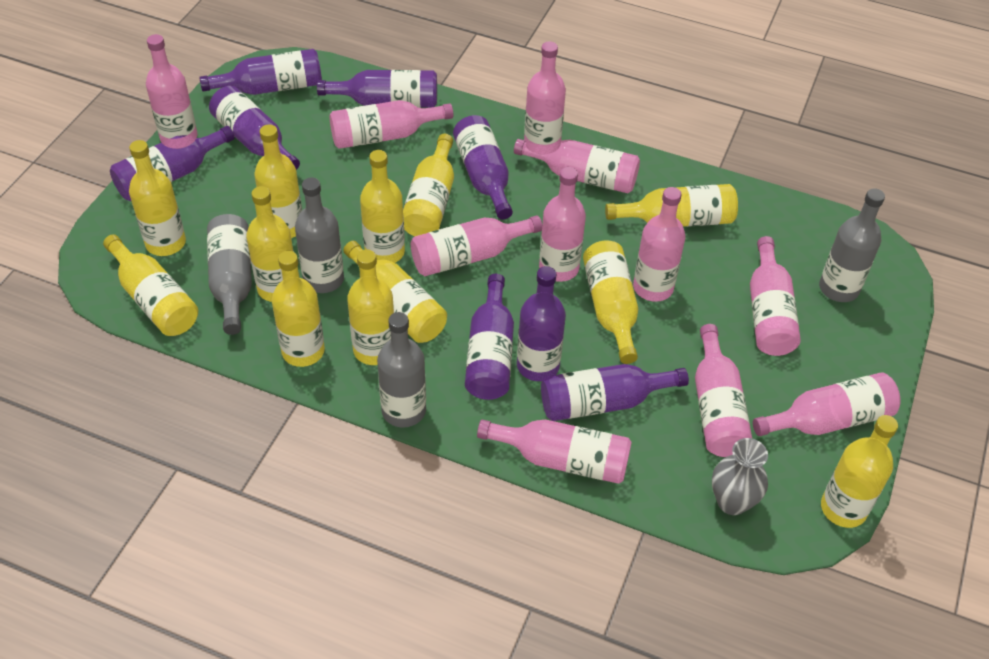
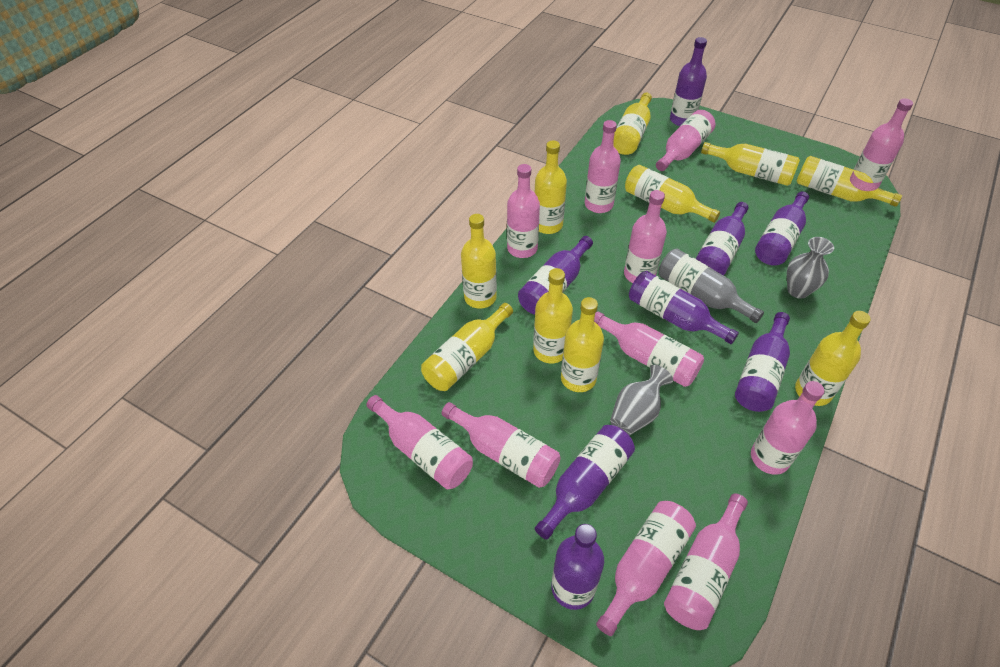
grey bottle: [207,214,252,335] [295,178,344,293] [377,312,426,428] [819,188,885,302] = 4 -> [658,248,764,323] = 1
grey vase: [712,438,768,515] = 1 -> [610,365,673,435] [787,237,834,299] = 2
yellow bottle: [103,234,198,336] [129,140,186,256] [246,186,294,302] [254,124,302,238] [272,251,325,367] [343,241,447,343] [347,249,394,365] [360,150,405,263] [403,134,454,236] [583,240,638,364] [605,184,738,227] [821,415,898,528] = 12 -> [421,303,513,391] [461,214,497,309] [533,268,573,363] [535,140,567,234] [561,297,604,392] [613,92,652,155] [625,165,720,223] [701,142,800,186] [795,311,871,406] [796,156,902,207] = 10

